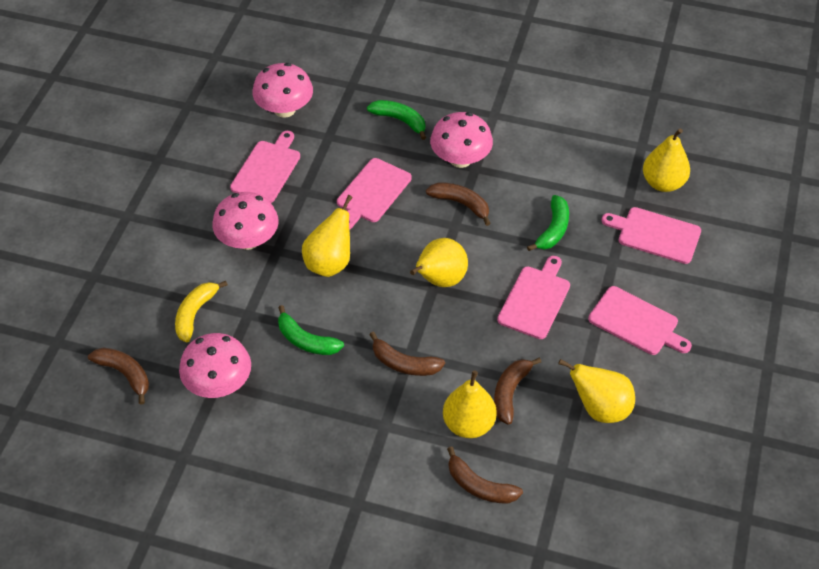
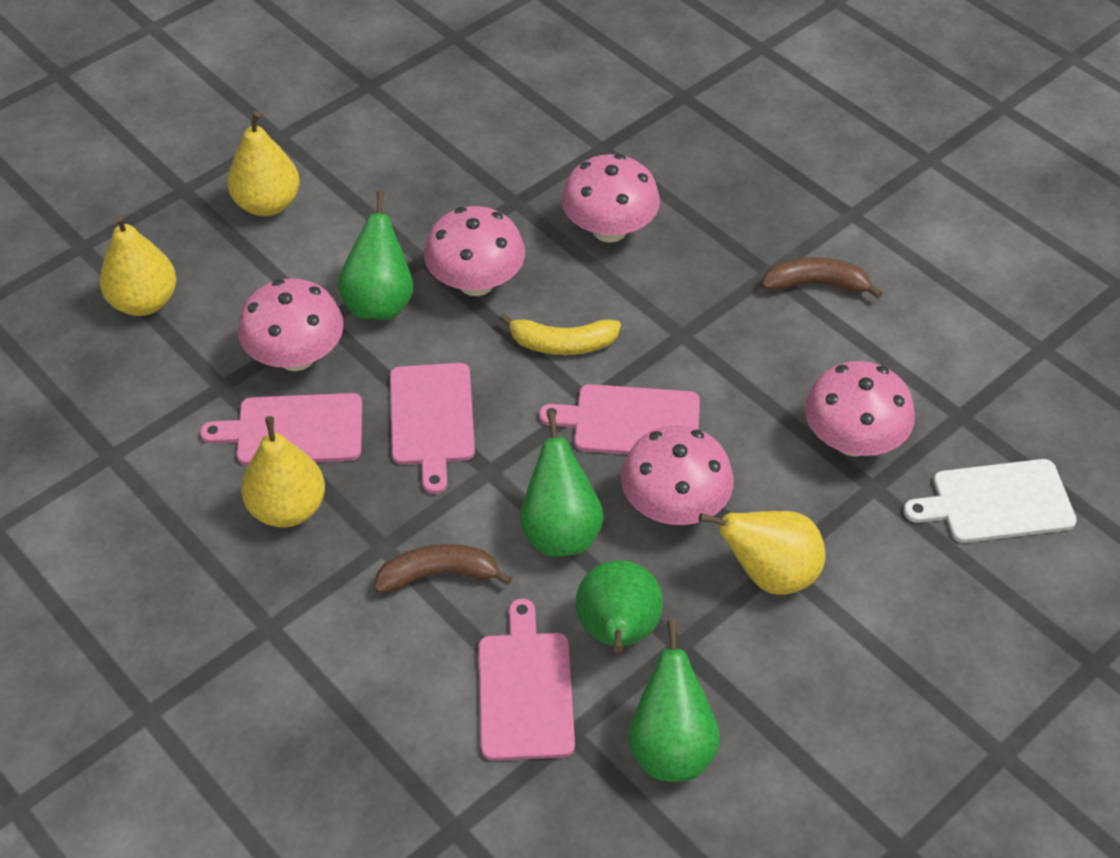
brown banana: [88,348,149,404] [369,332,445,376] [426,182,491,226] [447,446,523,504] [494,357,541,425] = 5 -> [374,544,512,593] [762,257,883,298] = 2
green banana: [278,305,344,355] [367,100,426,140] [527,195,569,251] = 3 -> none = 0
green pear: none = 0 -> [338,190,413,320] [520,411,604,557] [576,560,663,653] [628,620,720,782] = 4
pink cutting board: [230,131,300,203] [337,158,412,230] [497,256,570,339] [588,286,692,355] [601,207,701,264] = 5 -> [200,393,362,465] [390,363,475,494] [478,598,575,761] [539,384,700,454] = 4
pink mushroom: [179,333,251,398] [212,192,279,250] [252,63,313,118] [430,112,493,168] = 4 -> [238,278,344,371] [424,206,525,296] [561,154,660,243] [621,425,734,525] [805,361,915,457] = 5
white cutting board: none = 0 -> [903,459,1077,543] = 1
yellow pear: [302,195,353,277] [410,238,468,287] [443,371,497,438] [558,359,635,423] [643,128,690,192] = 5 -> [99,214,176,316] [227,111,300,216] [241,416,325,528] [699,511,826,595] = 4

